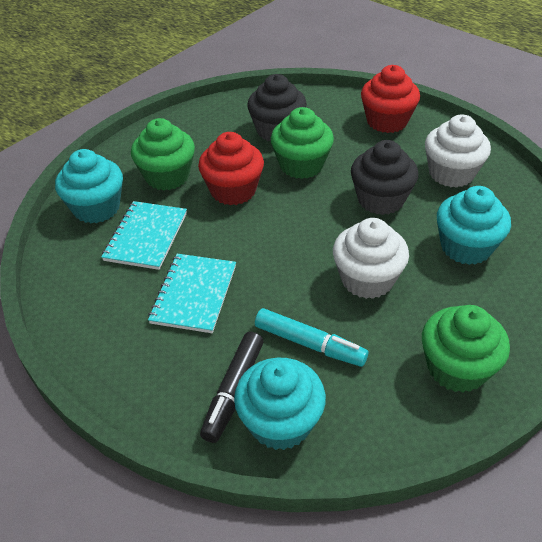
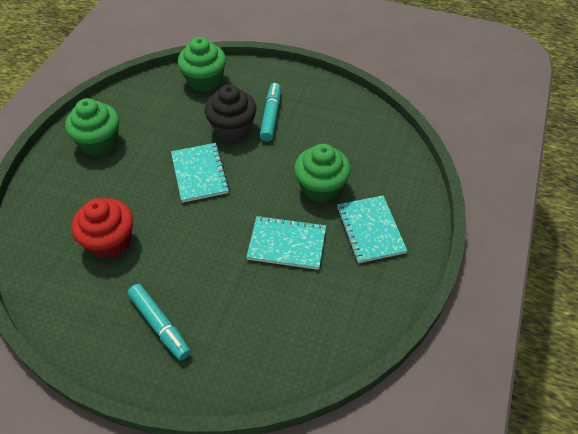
black cupcake: [247,74,307,141] [351,140,418,215] = 2 -> [204,85,257,142] = 1
black marker: [200,332,264,443] = 1 -> none = 0
red cupcake: [198,132,264,205] [361,65,420,133] = 2 -> [71,198,133,259] = 1
turquoise cupcake: [55,149,123,223] [234,358,326,450] [437,186,511,265] = 3 -> none = 0
turquoise marker: [255,308,368,367] = 1 -> [127,284,191,361] [260,83,281,141] = 2
turquoise notebook: [101,201,187,270] [148,254,236,333] = 2 -> [171,143,230,203] [246,216,326,270] [337,195,407,263] = 3
white cupcake: [333,218,409,299] [425,114,491,188] = 2 -> none = 0

